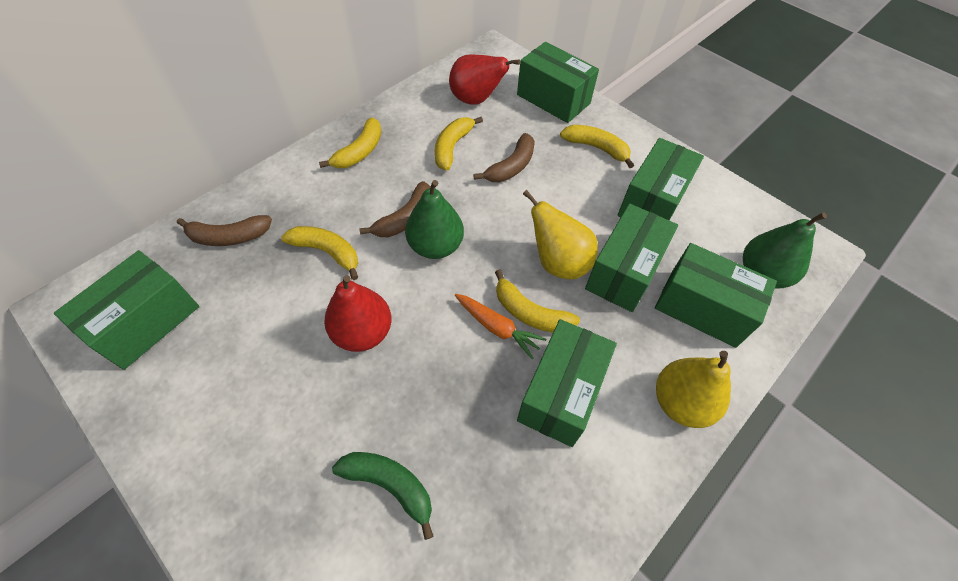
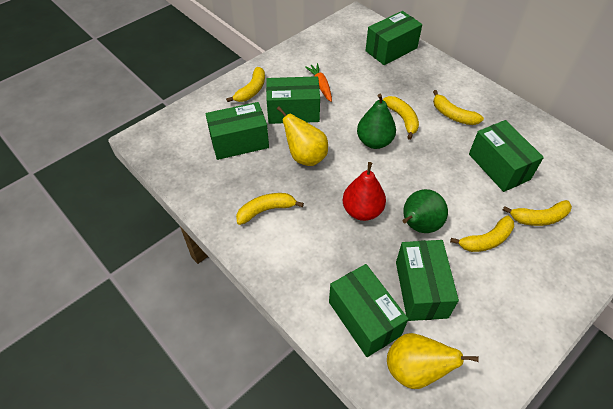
brown banana: [177,215,272,246] [359,181,430,237] [473,133,535,182] = 3 -> none = 0
green banana: [332,452,434,540] = 1 -> none = 0
red pear: [324,275,392,352] [449,54,520,105] = 2 -> [343,162,386,221] = 1
yellow banana: [281,226,358,280] [319,118,381,168] [435,117,483,171] [495,269,580,333] [560,125,634,168] = 5 -> [226,67,265,102] [236,193,304,225] [383,96,419,140] [433,90,484,125] [450,215,514,252] [503,200,572,226] = 6

